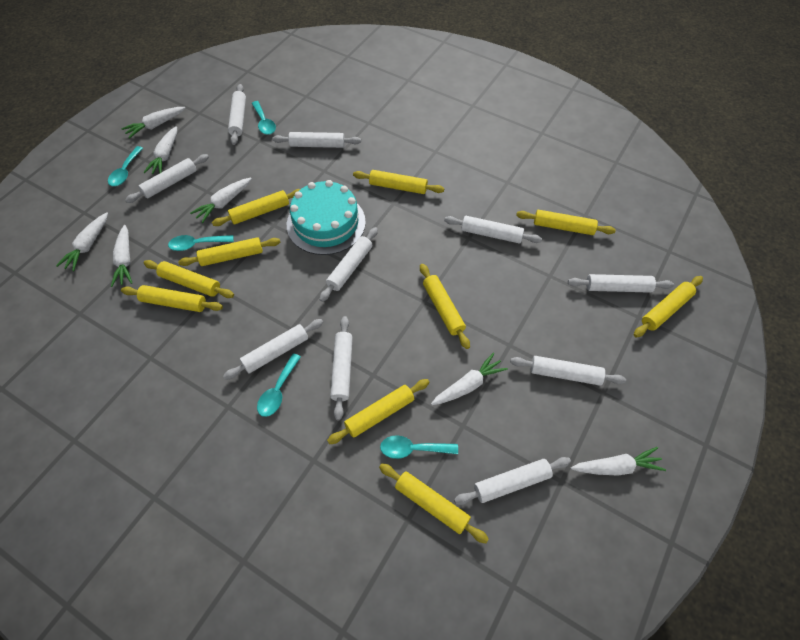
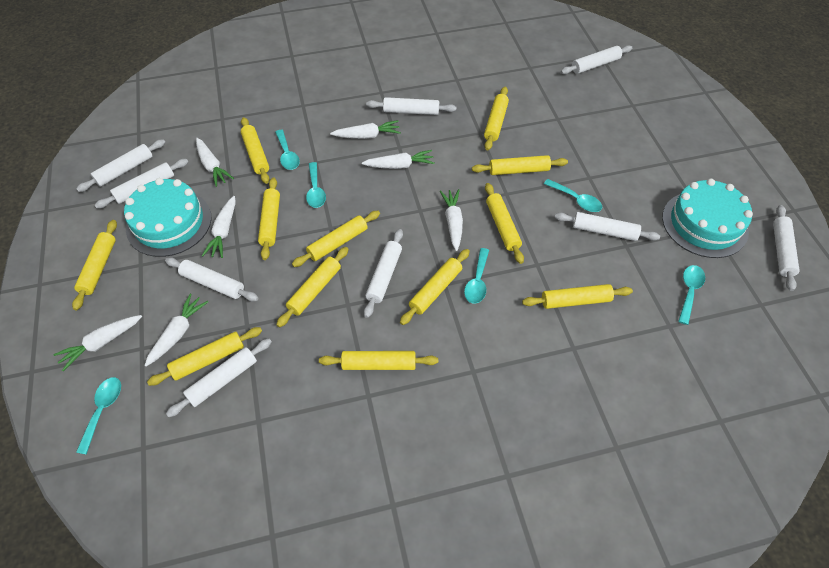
turquoise cake: [287,180,366,255] = 1 -> [124,178,211,257] [662,179,753,258] = 2
turquoise spoon: [108,146,143,186] [168,235,234,251] [251,101,276,135] [257,353,301,417] [380,435,458,459] = 5 -> [76,377,121,455] [275,130,300,170] [306,162,326,208] [464,248,489,304] [544,179,602,212] [678,265,705,325] = 6
white rolling pin: [125,154,209,203] [223,319,323,380] [228,84,246,145] [272,132,361,148] [319,227,378,302] [330,316,353,421] [444,216,542,243] [454,457,571,505] [510,356,626,386] [568,274,674,293] = 10 -> [76,139,165,192] [95,159,188,209] [165,257,259,302] [166,339,272,417] [364,229,403,318] [366,97,456,115] [554,212,660,241] [561,45,632,74] [773,205,800,291] = 9
yellow rolling pin: [121,285,223,312] [144,260,234,298] [178,237,280,266] [212,189,300,226] [327,379,429,444] [353,170,444,194] [379,463,489,543] [420,264,470,349] [516,210,616,235] [634,276,703,337] = 10 -> [72,220,117,310] [147,327,262,386] [241,117,269,184] [258,178,280,260] [276,247,349,327] [292,211,380,267] [319,351,438,370] [400,249,470,325] [472,155,568,175] [484,87,509,150] [485,183,524,264] [522,284,633,309] = 12

